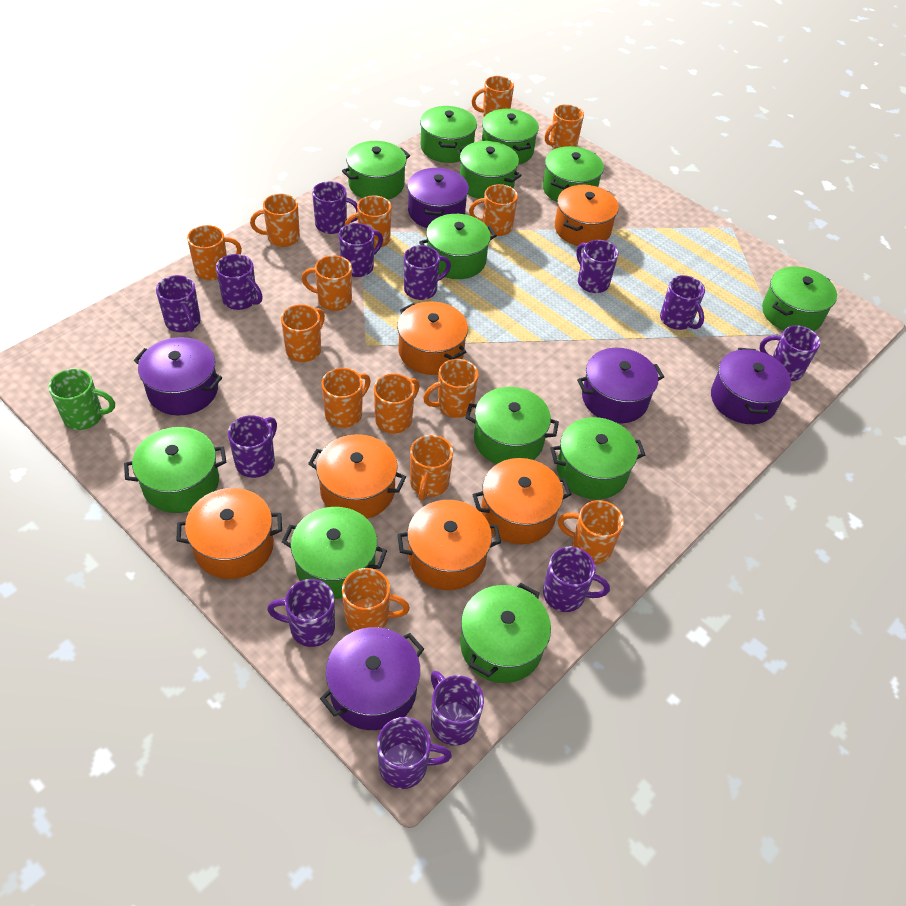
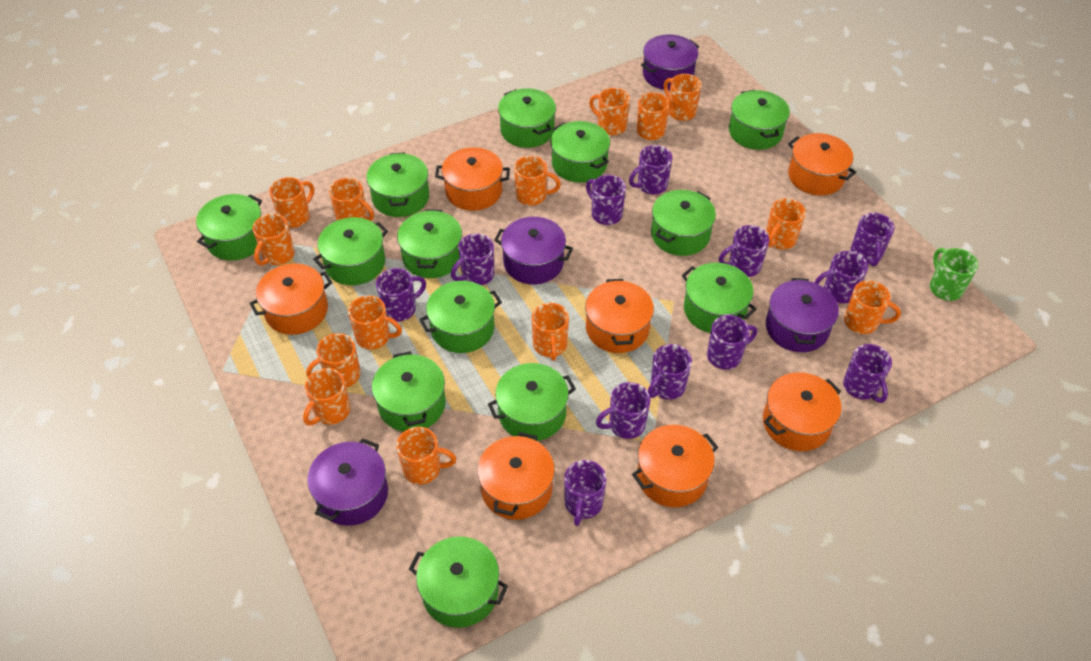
green pot: [124,427,226,513] [282,507,387,599] [342,141,410,200] [419,214,497,279] [420,106,477,163] [457,141,521,199] [460,583,551,683] [465,387,559,464] [482,109,539,165] [543,146,604,202] [550,417,645,499] [762,267,837,331] = 12 -> [196,194,262,261] [313,217,388,285] [366,152,429,217] [372,351,446,432] [397,209,462,278] [409,536,508,628] [419,281,502,353] [488,363,576,441] [498,88,556,148] [551,121,610,183] [651,190,716,256] [682,263,757,333] [729,90,790,150] = 13
orange pot: [177,488,282,579] [308,434,406,519] [397,301,468,375] [397,500,501,590] [472,458,572,544] [555,185,619,246] = 6 -> [249,263,332,335] [435,147,510,211] [477,432,555,520] [585,279,654,353] [632,425,718,507] [763,372,842,451] [788,133,856,196] = 7
purple mug: [156,275,201,332] [216,254,263,310] [228,415,277,478] [267,579,335,647] [312,181,358,234] [339,223,383,277] [377,717,452,789] [404,245,451,300] [431,671,484,746] [543,547,610,612] [576,240,619,293] [660,275,705,330] [759,325,820,381] = 13 -> [376,268,426,322] [451,234,494,285] [564,460,606,526] [586,175,626,225] [596,382,651,439] [629,145,672,194] [648,344,692,400] [707,315,757,370] [719,225,769,277] [814,251,868,304] [843,344,892,403] [850,213,895,266] = 12
purple pot: [134,337,222,415] [320,627,424,730] [407,168,469,228] [577,348,664,423] [711,348,791,424] = 5 -> [307,438,388,526] [494,217,573,285] [641,34,699,90] [766,278,839,352] = 4

